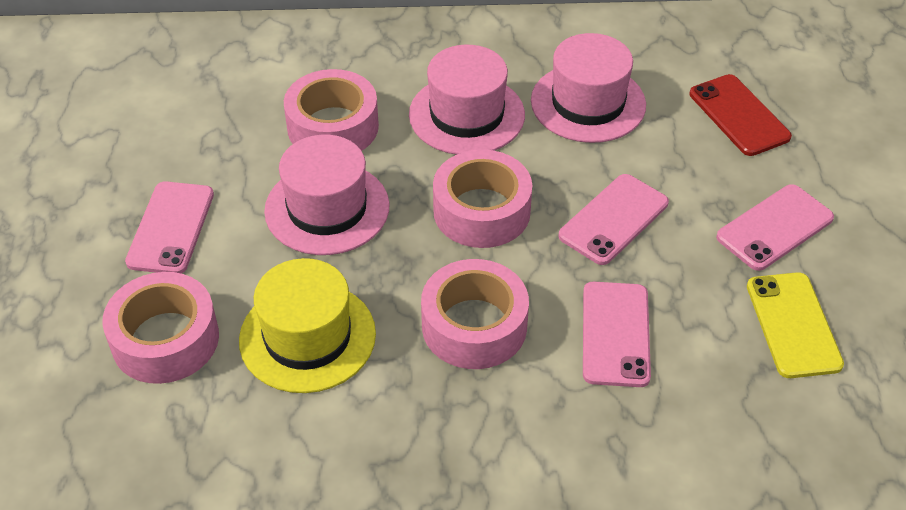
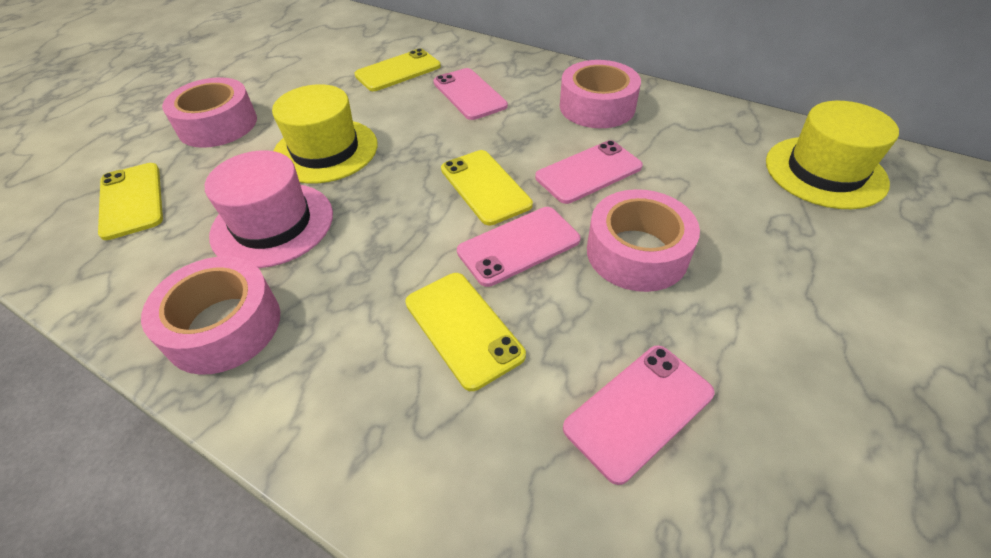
pink hat: [264,135,389,255] [409,45,525,155] [531,33,646,143] = 3 -> [205,151,333,268] = 1
red phone: [690,74,792,156] = 1 -> none = 0
yellow hat: [239,258,376,393] = 1 -> [272,84,378,184] [766,101,899,209] = 2
yellow phone: [747,272,844,378] = 1 -> [98,163,163,240] [354,49,441,91] [405,273,526,391] [441,150,533,225] = 4

